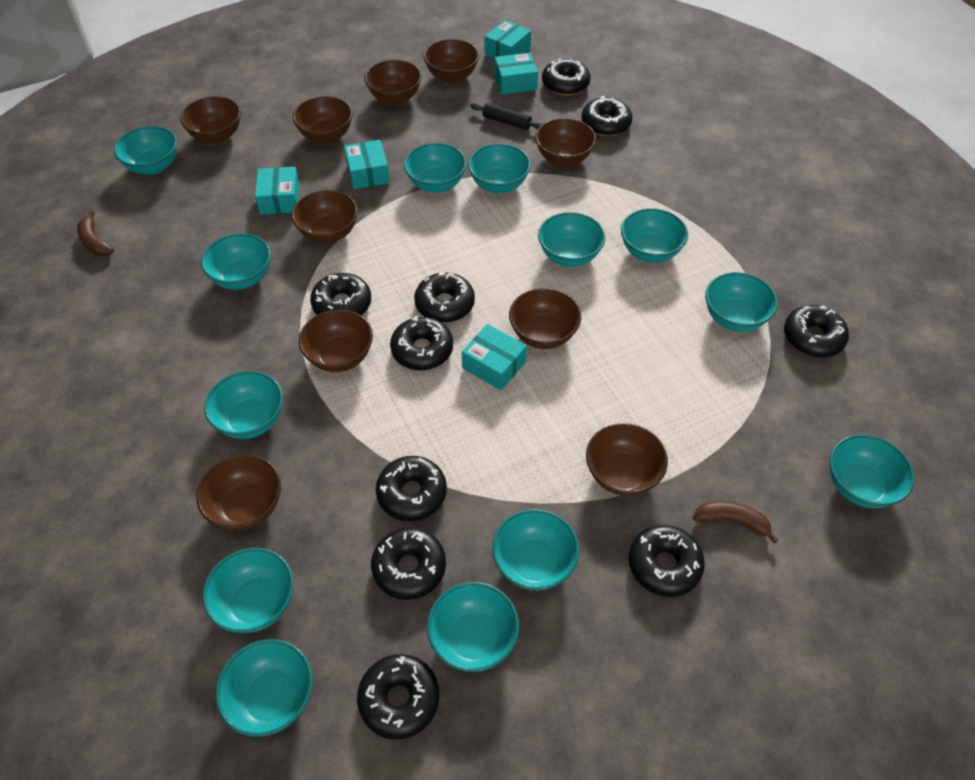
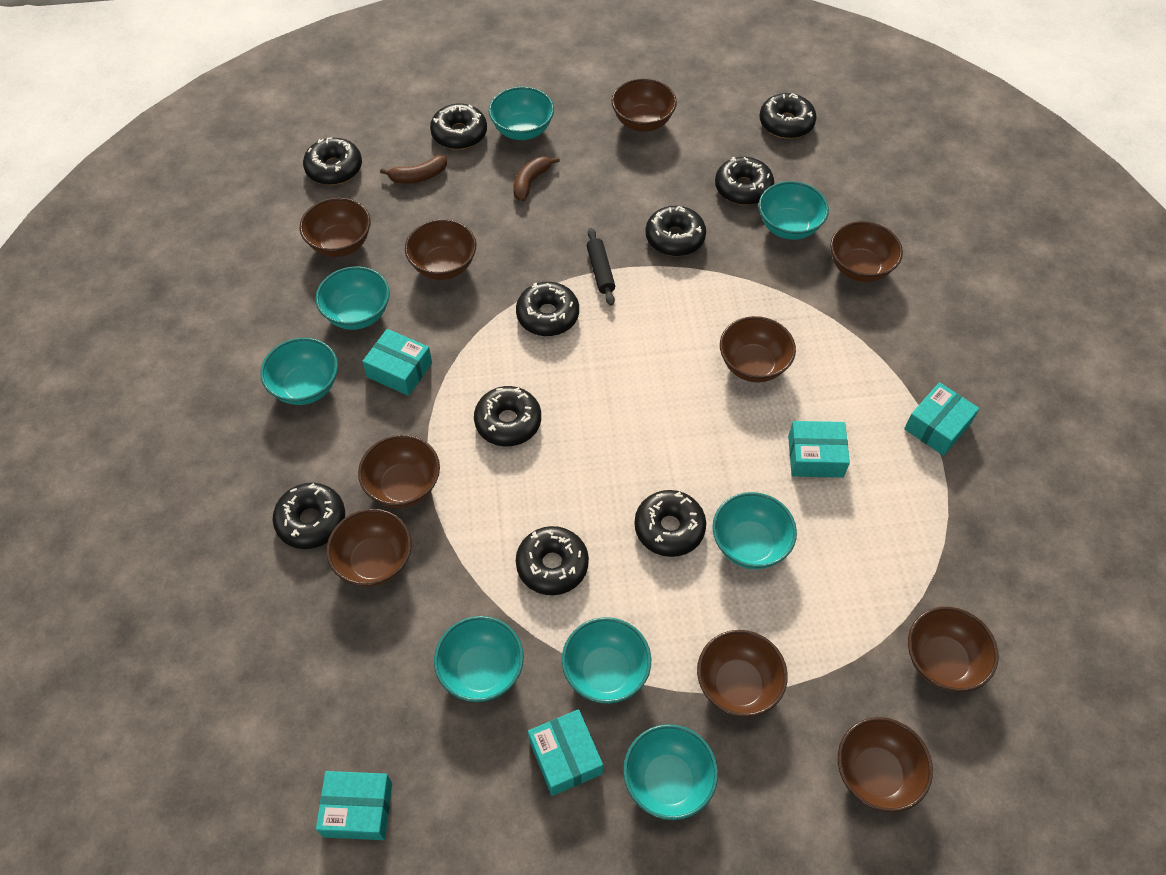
turquoise bowl: [114,126,177,175] [201,233,271,290] [203,548,294,633] [204,371,283,439] [216,639,313,737] [404,143,467,193] [427,582,519,672] [468,144,531,193] [492,509,580,591] [538,212,605,267] [621,208,688,263] [705,272,778,332] [829,434,915,508] = 13 -> [260,338,338,405] [316,267,390,330] [434,616,524,702] [489,87,554,140] [562,617,651,704] [623,724,718,820] [712,492,797,569] [759,181,829,240] = 8

